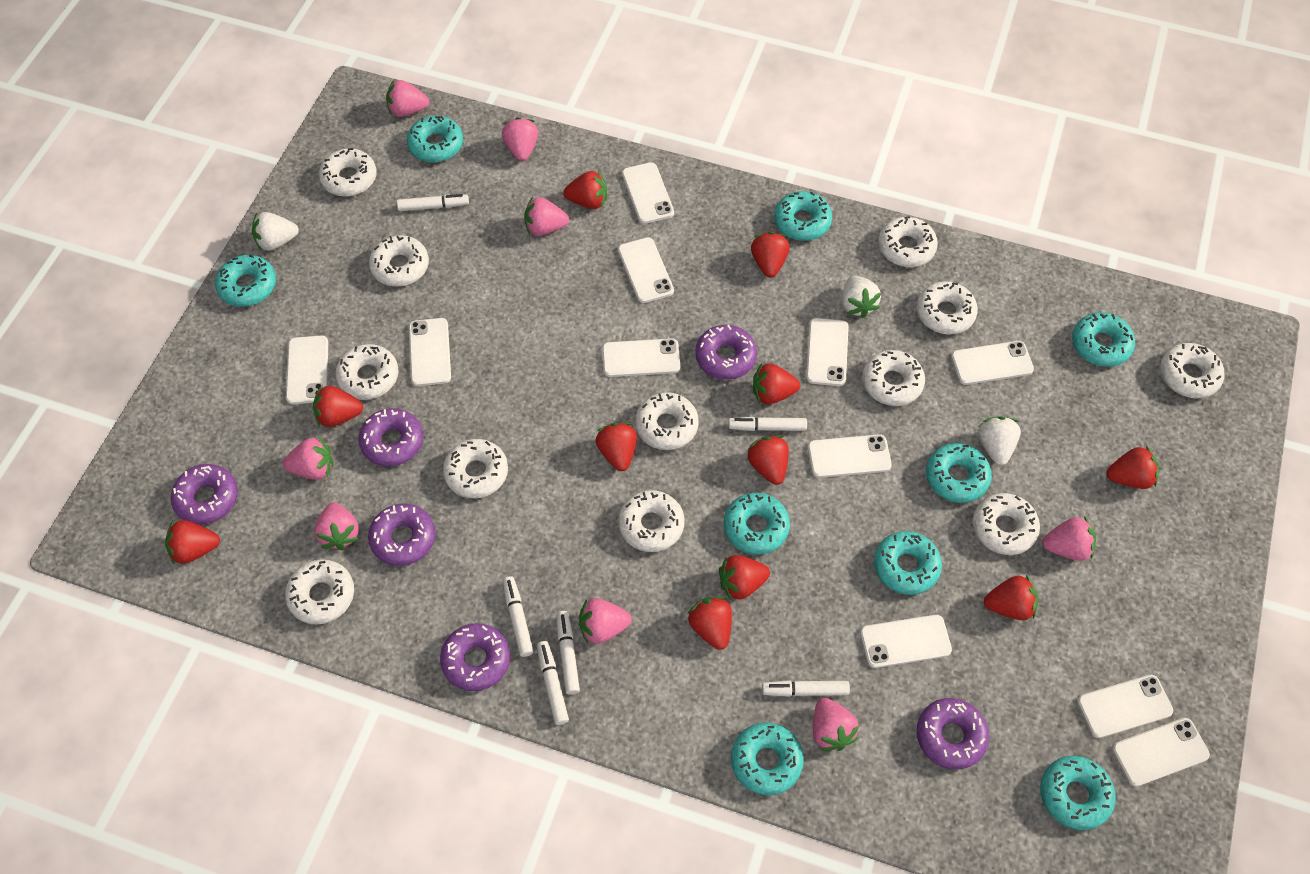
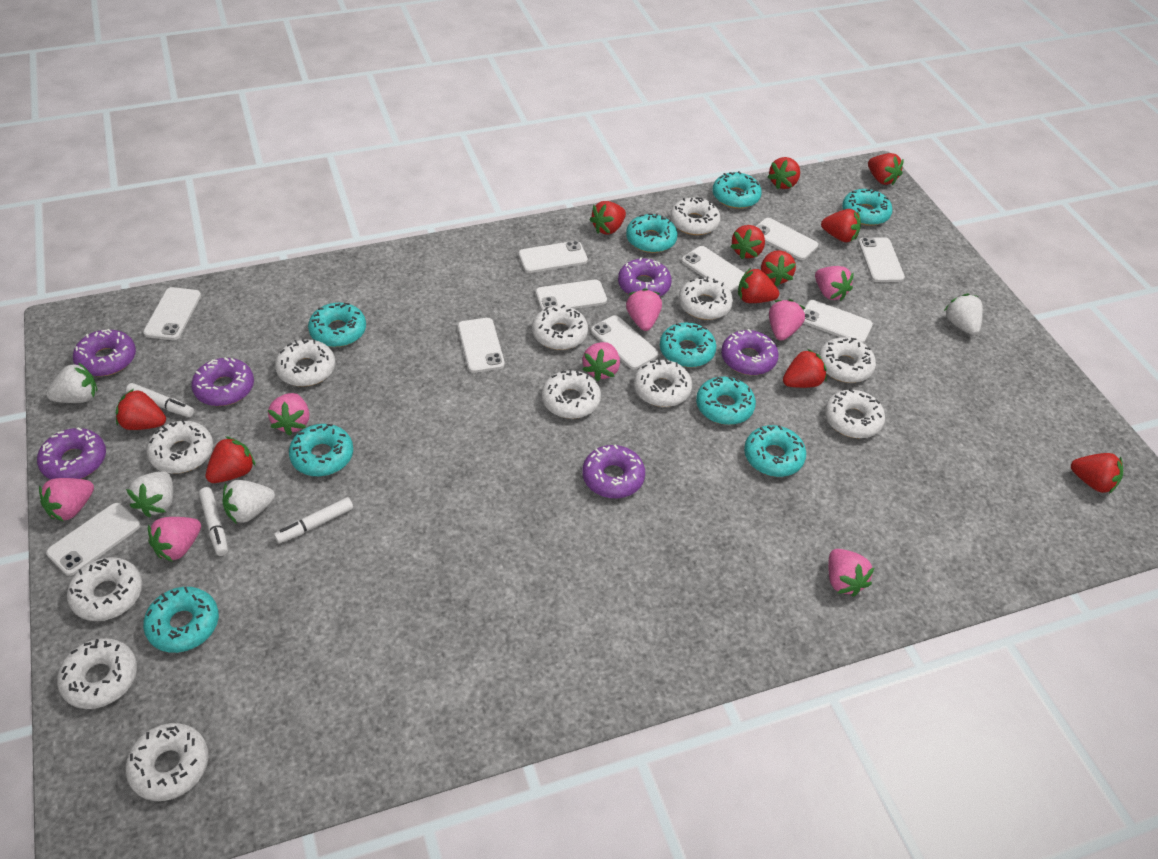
white marker: [397,194,469,211] [503,576,533,657] [537,641,569,725] [557,611,580,695] [729,417,807,431] [762,680,850,697] = 6 -> [126,383,194,417] [199,487,228,556] [274,497,353,544] = 3
white phone: [286,335,328,404] [409,318,451,386] [602,338,680,377] [618,237,674,303] [622,162,674,224] [806,318,849,386] [808,434,892,478] [860,615,952,668] [951,341,1034,385] [1077,675,1173,738] [1112,718,1210,787] = 11 -> [46,503,141,576] [143,287,201,340] [458,318,505,373] [518,241,588,273] [536,280,607,311] [591,315,658,369] [682,246,745,292] [756,218,818,260] [803,300,873,343] [858,237,905,282] = 10
white strawberry: [252,212,299,251] [842,276,881,318] [978,416,1021,466] = 3 -> [46,362,97,403] [126,471,173,518] [223,480,275,524] [944,294,983,335] = 4

